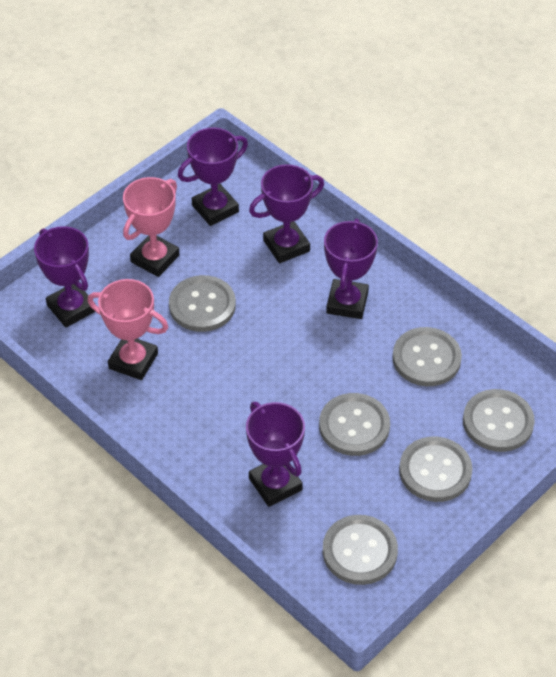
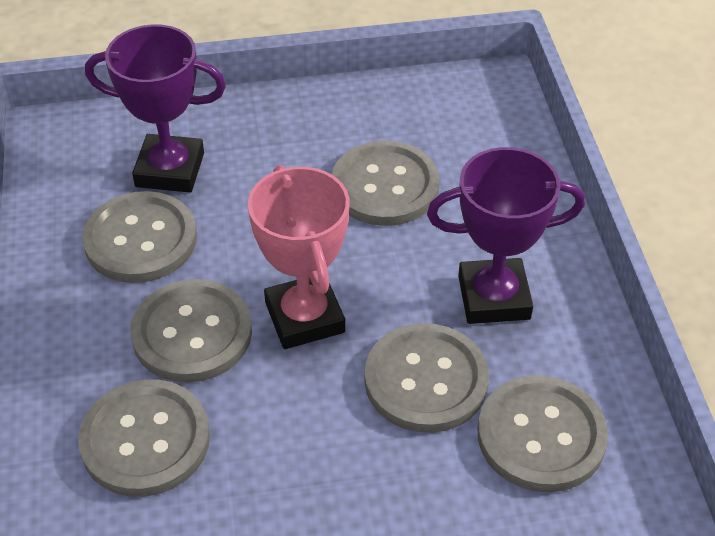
pink trophy: [88,279,168,380] [123,177,180,277] = 2 -> [248,165,349,349] = 1
purple trophy: [34,226,95,327] [178,128,248,226] [246,402,305,507] [249,164,324,263] [324,219,378,319] = 5 -> [85,24,226,192] [427,147,585,324] = 2

